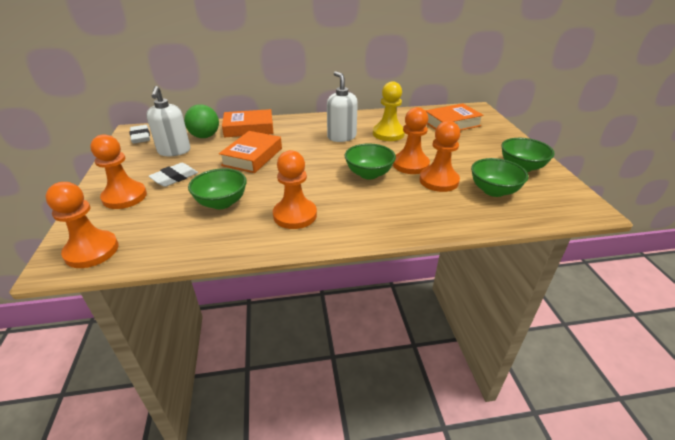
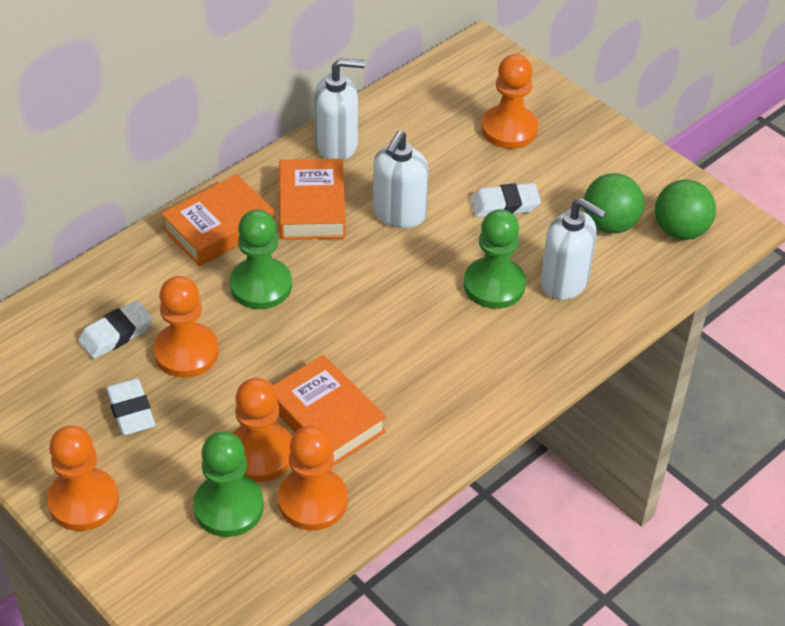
green ball: [184,104,219,138] = 1 -> [584,173,644,234] [655,179,716,240] = 2
green bowl: [188,168,247,209] [345,144,396,179] [471,158,529,197] [501,138,555,172] = 4 -> none = 0
green pawn: none = 0 -> [193,432,264,537] [230,209,292,309] [464,209,526,309] = 3
white eraser: [129,125,150,143] [149,163,198,187] = 2 -> [78,301,153,359] [106,378,155,435] [470,183,541,218] = 3
white soap dispenser: [146,86,190,156] [327,71,358,142] = 2 -> [314,58,365,160] [373,131,429,228] [541,198,606,300] = 3
yellow pawn: [373,81,405,141] = 1 -> none = 0

